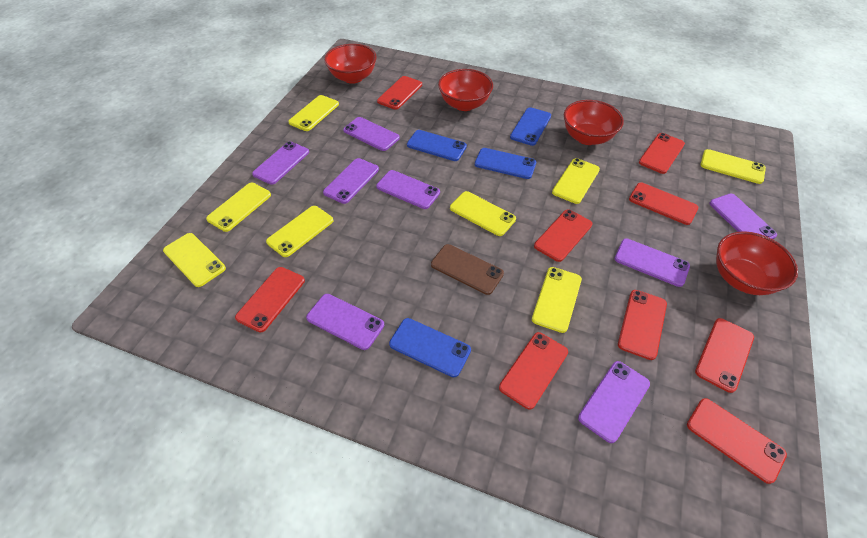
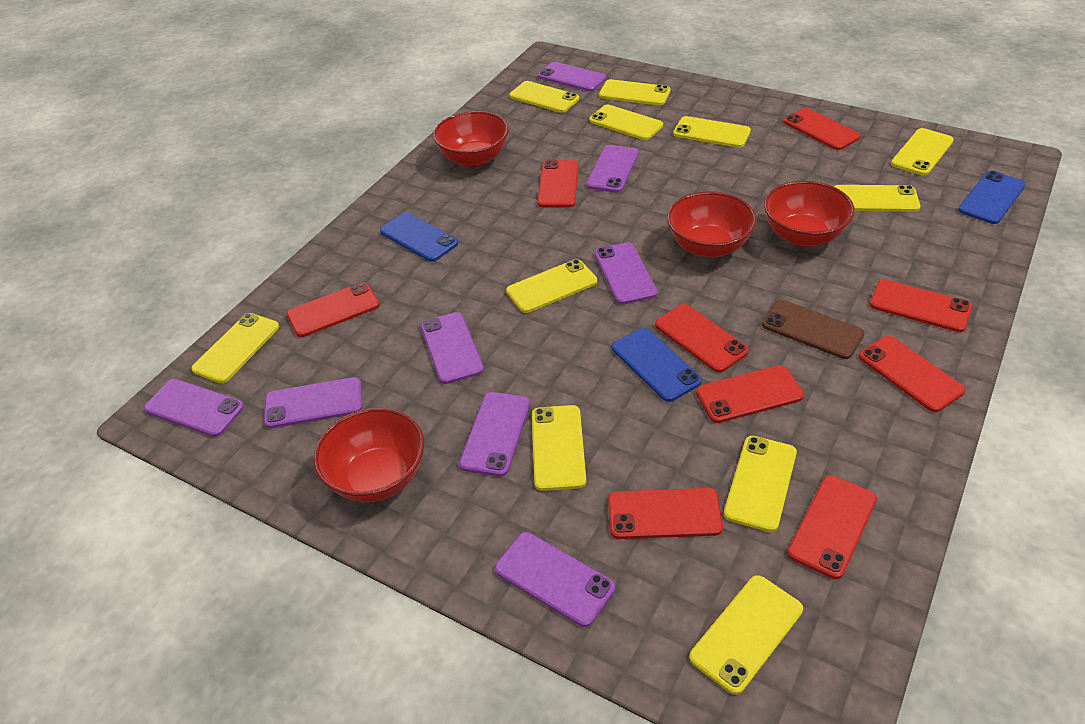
blue phone: [389,318,471,377] [407,130,467,161] [475,148,536,179] [510,107,551,146] = 4 -> [380,212,458,262] [612,328,702,402] [958,171,1026,224] = 3
yellow phone: [163,233,226,287] [206,183,271,232] [266,206,333,257] [288,95,339,131] [450,191,516,236] [532,267,582,333] [552,158,600,204] [700,149,766,184] = 8 -> [191,313,279,383] [506,259,597,313] [509,81,579,113] [532,405,586,491] [589,105,663,140] [599,79,671,105] [673,116,751,148] [689,575,803,695] [724,436,797,532] [834,185,920,212] [891,128,954,176] = 11

